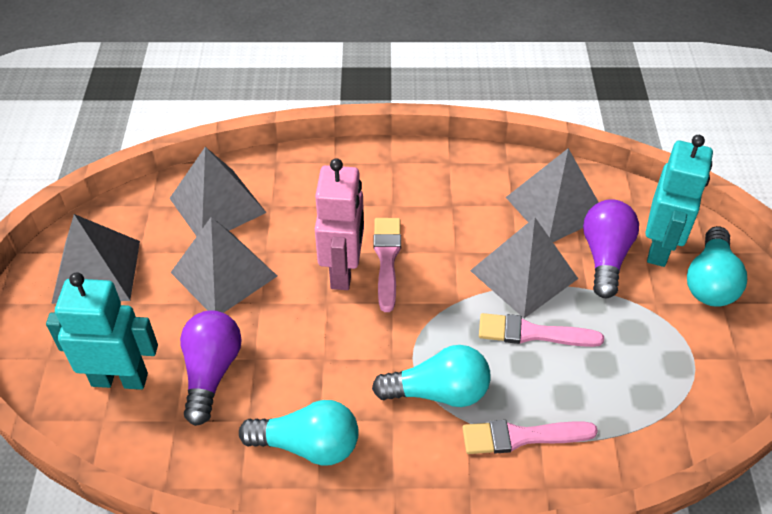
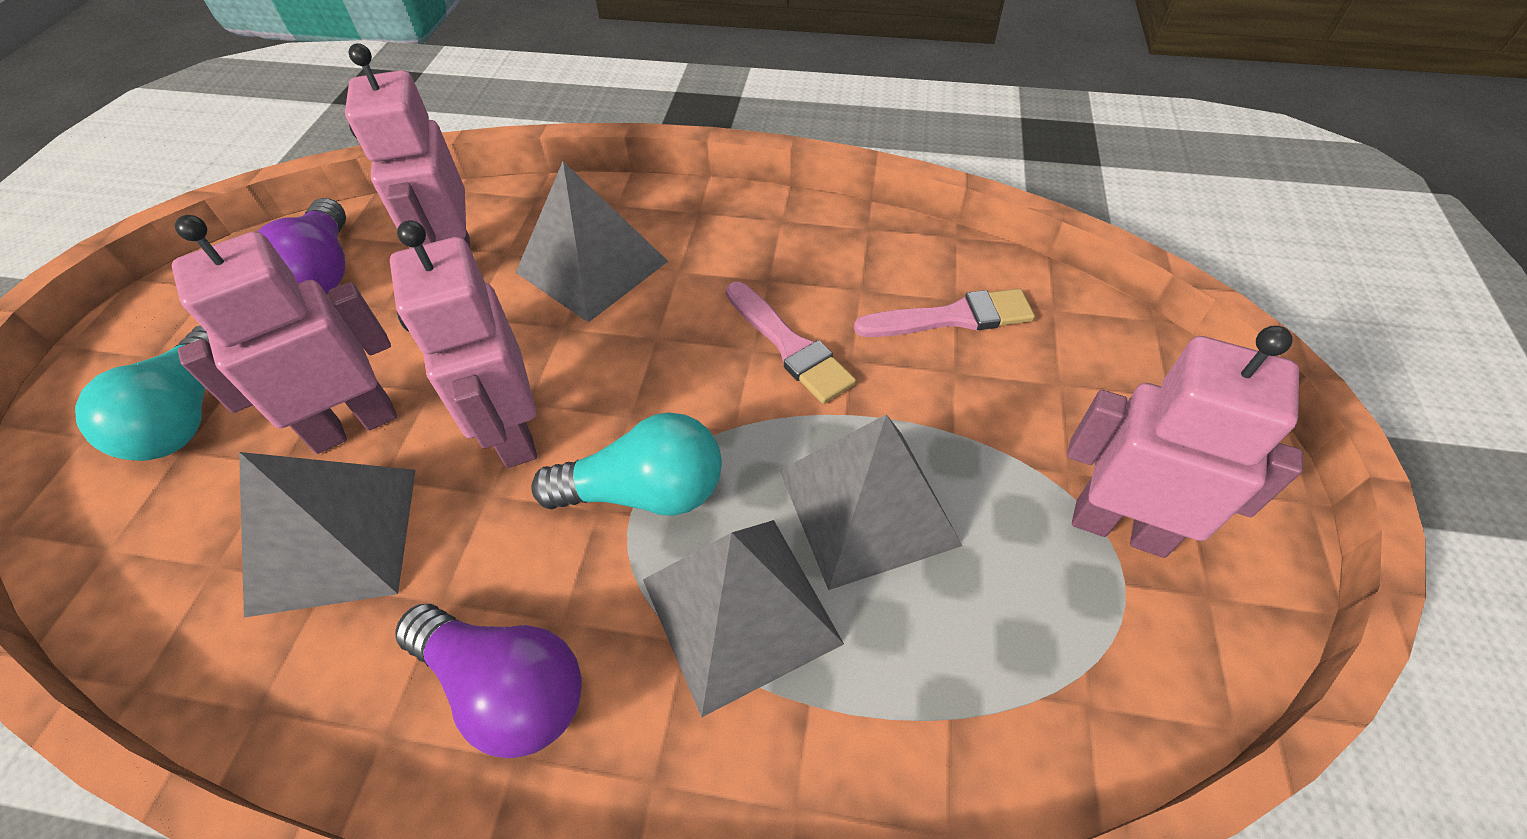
grey pyramid: [51,214,140,304] [169,147,267,236] [170,217,277,313] [470,217,578,318] [506,148,599,242] = 5 -> [239,452,416,618] [516,161,668,322] [643,520,844,718] [779,414,963,590] = 4
pink brush: [373,218,401,312] [462,420,598,454] [479,313,604,347] = 3 -> [726,282,856,404] [854,289,1035,337] = 2
pink robot: [315,158,364,290] = 1 -> [172,215,397,454] [345,43,470,248] [390,220,537,468] [1067,326,1303,558] = 4
turquoise light bulb: [239,400,359,466] [372,345,491,407] [687,226,747,307] = 3 -> [75,325,210,461] [531,412,722,516] = 2
turquoise robot: [46,272,158,390] [645,135,713,267] = 2 -> none = 0

